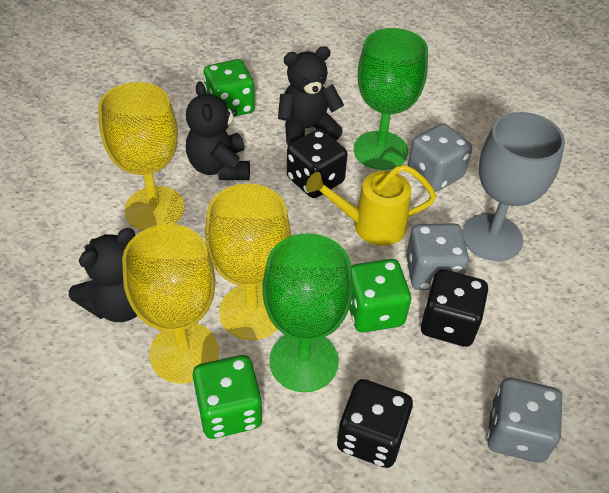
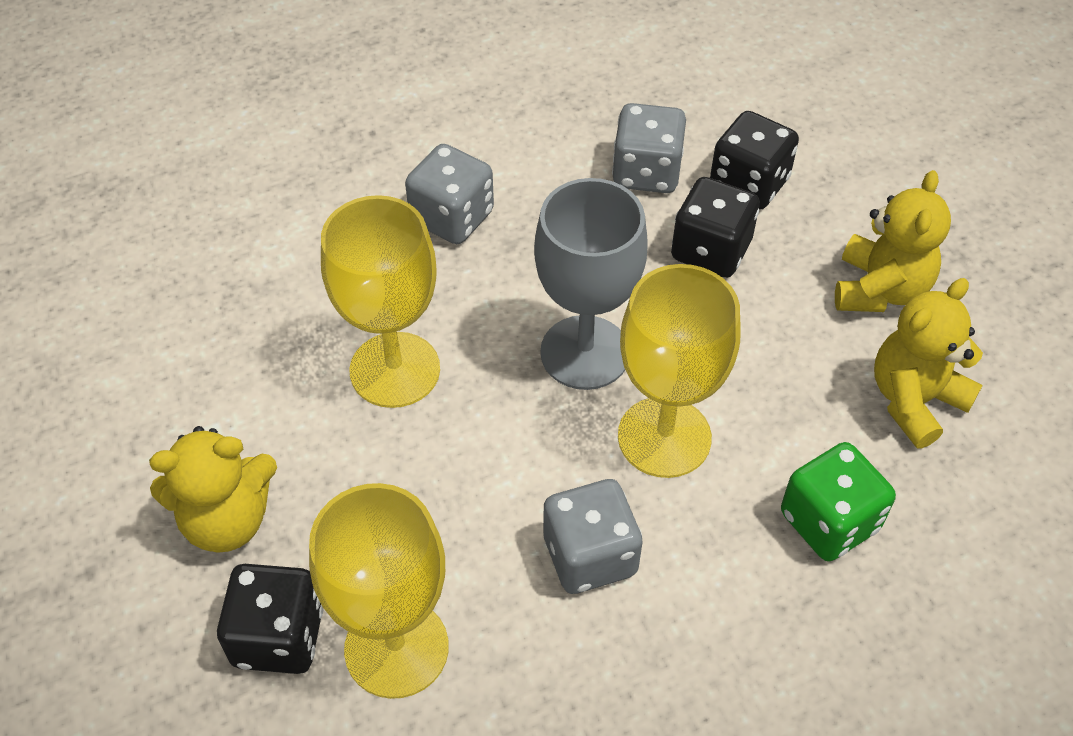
black teddy bear: [69,228,137,322] [186,81,250,180] [278,46,344,146] = 3 -> none = 0
green dice: [193,355,263,439] [203,59,255,117] [349,259,411,332] = 3 -> [781,442,896,562] = 1
green goblet: [262,233,353,392] [354,28,428,170] = 2 -> none = 0
yellow teddy bear: none = 0 -> [149,426,277,553] [835,170,951,312] [874,278,983,449] = 3
yellow watering can: [306,165,436,246] = 1 -> none = 0

